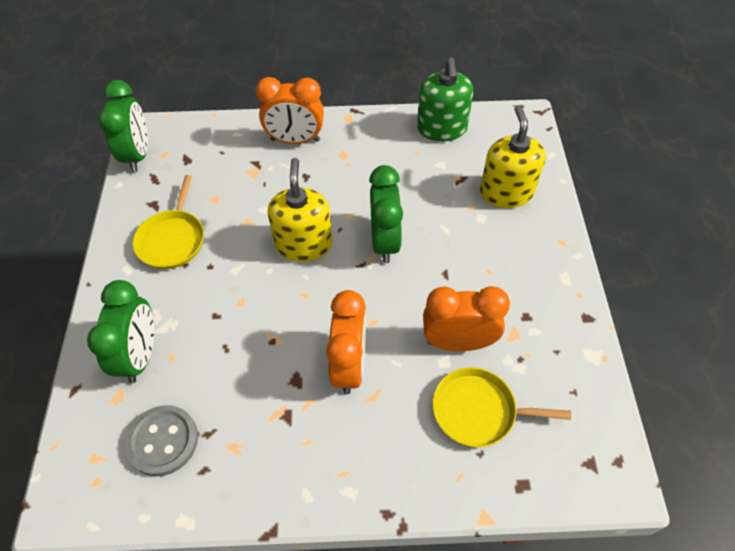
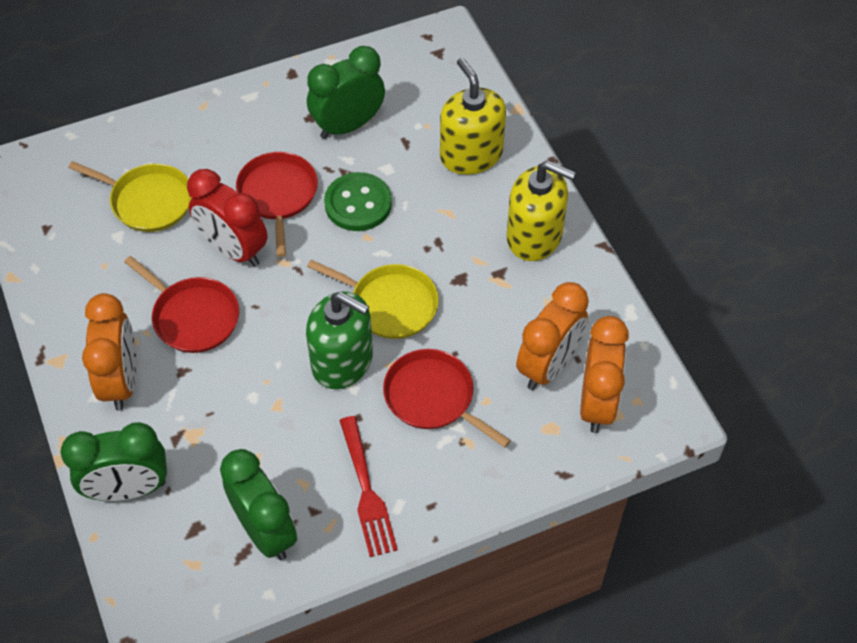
green button: none = 0 -> [324,172,392,231] = 1
grey button: [125,405,198,476] = 1 -> none = 0
red clock: none = 0 -> [187,169,268,267] = 1
red fork: none = 0 -> [339,416,398,557] = 1
red pan: none = 0 -> [124,256,239,353] [236,152,318,257] [383,349,511,448] = 3

